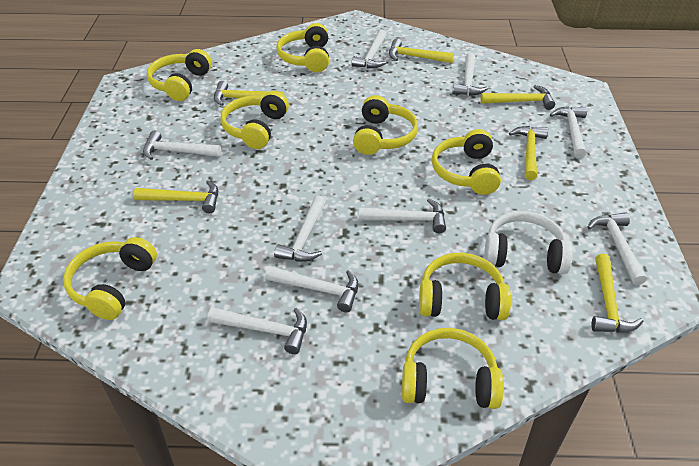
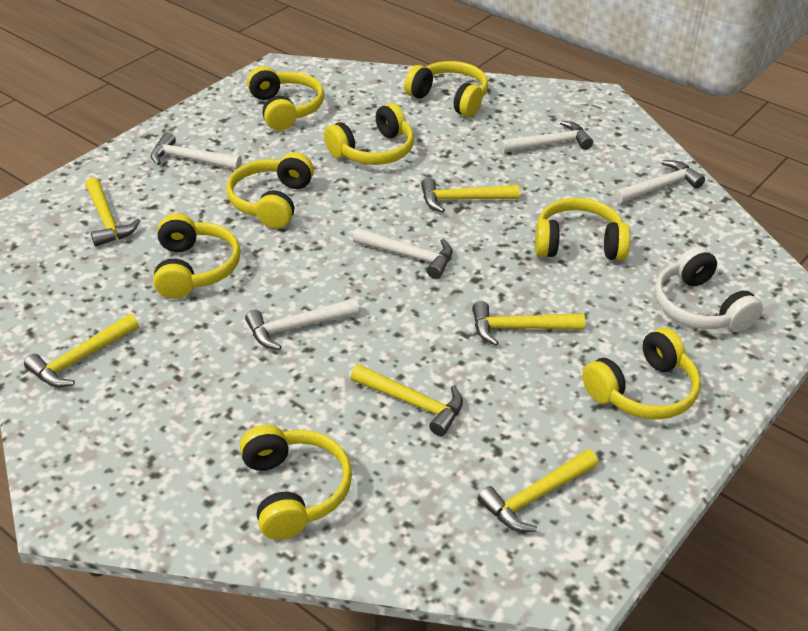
white hammer: [143,131,221,160] [208,307,307,354] [265,266,358,312] [274,195,326,262] [351,30,387,68] [359,199,446,233] [452,53,488,96] [550,106,587,158] [587,213,647,285] = 9 -> [151,132,242,169] [245,298,359,350] [353,228,452,279] [500,121,593,153] [613,160,705,204] = 5

